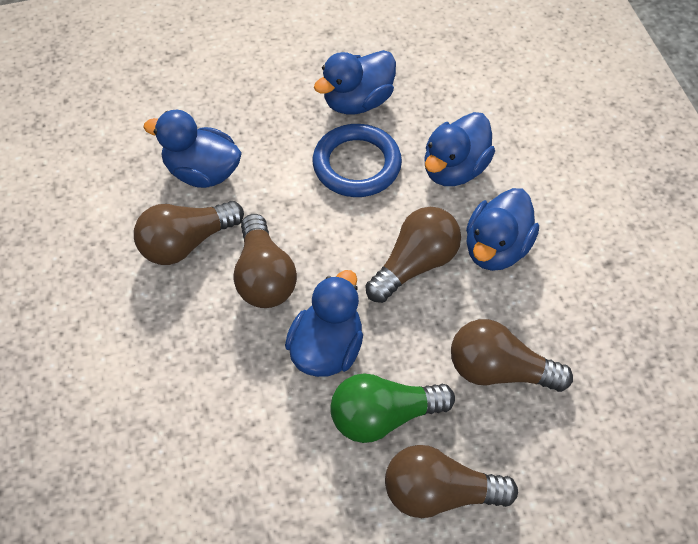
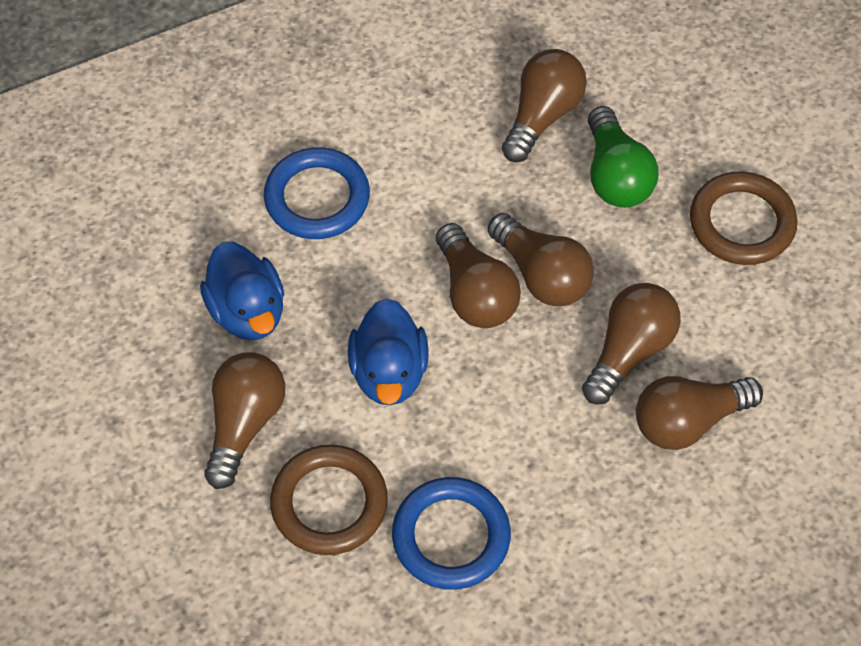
blue duck: [143,110,242,188] [285,270,363,377] [314,50,396,115] [424,112,495,186] [466,188,539,271] = 5 -> [200,242,284,340] [348,298,429,405] = 2
blue ring: [313,124,402,197] = 1 -> [264,147,370,239] [392,477,511,590] = 2
brown light bulb: [134,201,244,265] [233,214,297,308] [365,207,461,303] [385,445,518,518] [451,319,573,392] = 5 -> [204,352,285,489] [436,223,521,328] [488,213,594,306] [502,49,587,162] [582,283,681,404] [636,376,763,450] = 6
brown ring: none = 0 -> [270,445,388,555] [690,172,797,265] = 2

